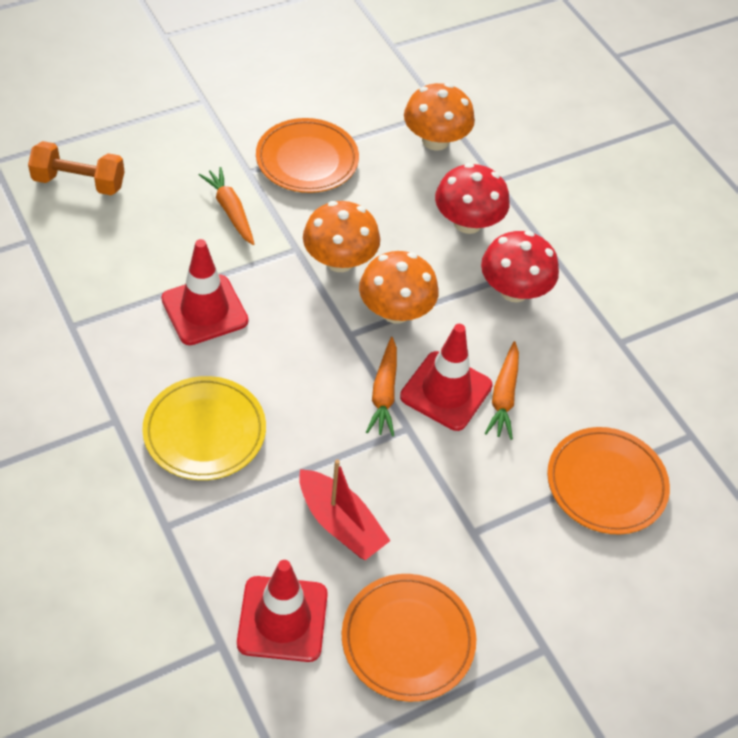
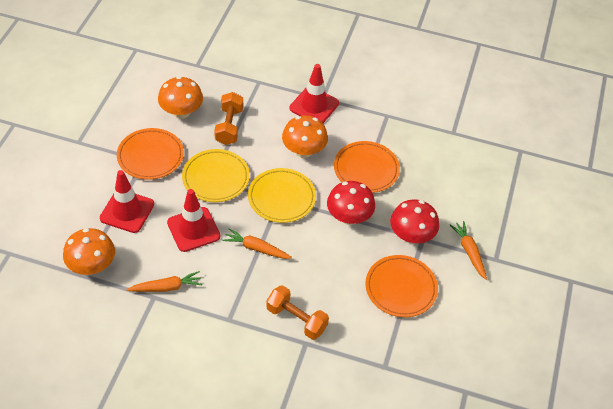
orange dumbbell: [28,141,125,195] = 1 -> [214,92,243,145] [266,285,329,340] = 2
red boat: [299,459,391,560] = 1 -> none = 0
yellow plate: [142,376,266,480] = 1 -> [182,149,250,202] [248,168,316,223] = 2

